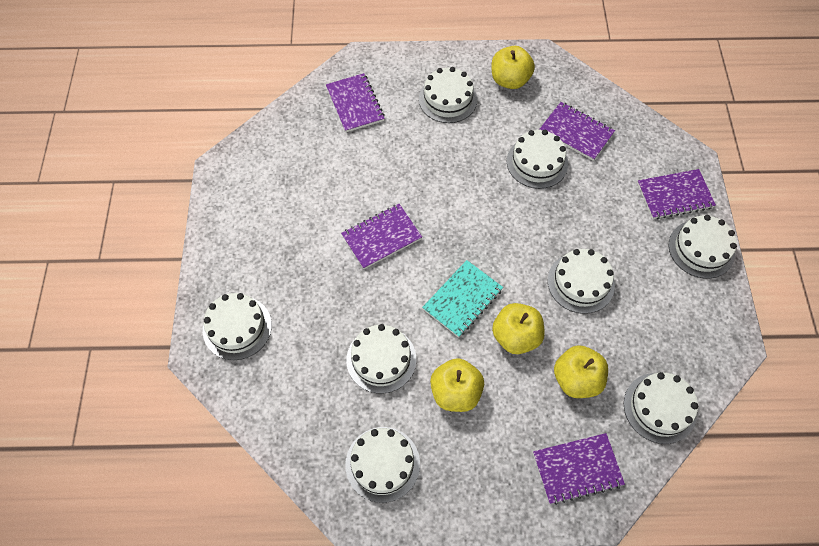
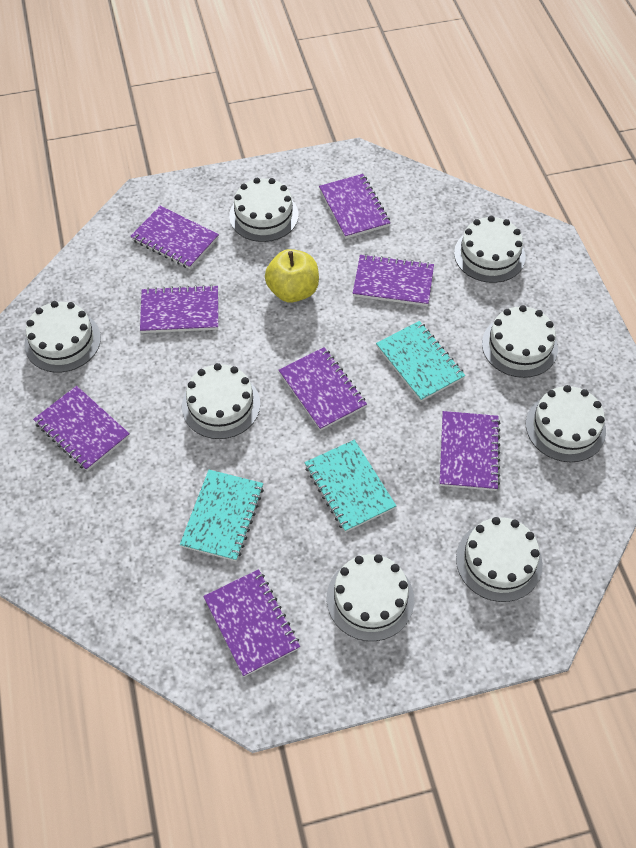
purple notebook: [326,73,385,132] [341,204,422,269] [533,433,625,505] [540,102,615,161] [637,169,716,219] = 5 -> [33,386,130,471] [130,206,219,269] [140,285,218,333] [203,569,300,677] [279,347,367,431] [319,174,390,239] [353,254,434,306] [440,411,500,491] = 8
turquoise notebook: [422,260,503,338] = 1 -> [180,470,264,561] [305,440,396,532] [376,321,465,402] = 3
yellow apple: [430,358,484,412] [492,46,535,89] [492,303,545,354] [554,345,608,398] = 4 -> [265,249,319,303] = 1

